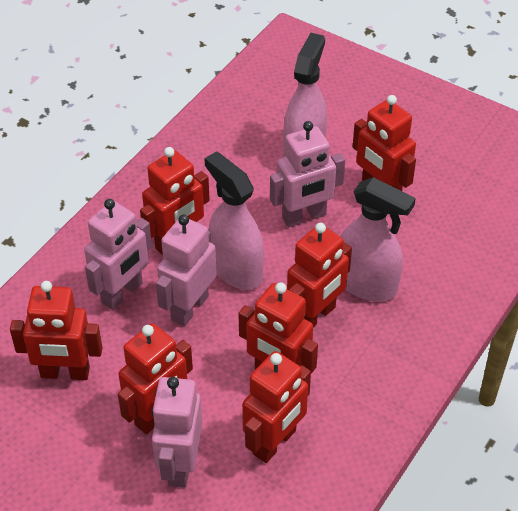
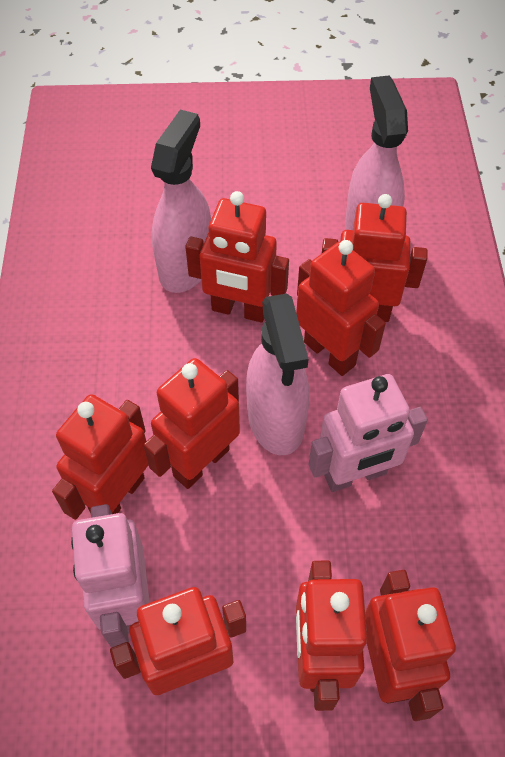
pink robot: [84,199,152,310] [152,377,202,488] [156,215,217,326] [270,121,345,227] = 4 -> [71,504,150,647] [309,374,428,492] = 2
red robot: [10,281,103,380] [118,323,193,434] [140,147,210,255] [238,282,318,374] [242,351,311,463] [287,223,352,327] [353,95,416,191] = 7 -> [52,394,148,520] [110,587,246,695] [143,358,240,489] [185,191,289,322] [296,240,386,376] [296,561,367,711] [322,194,428,322] [365,570,456,721] = 8

